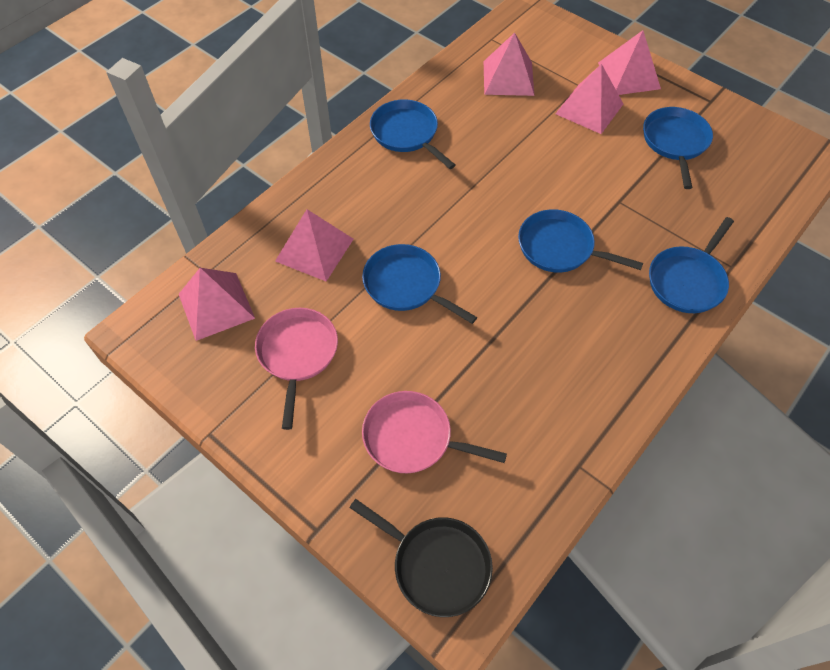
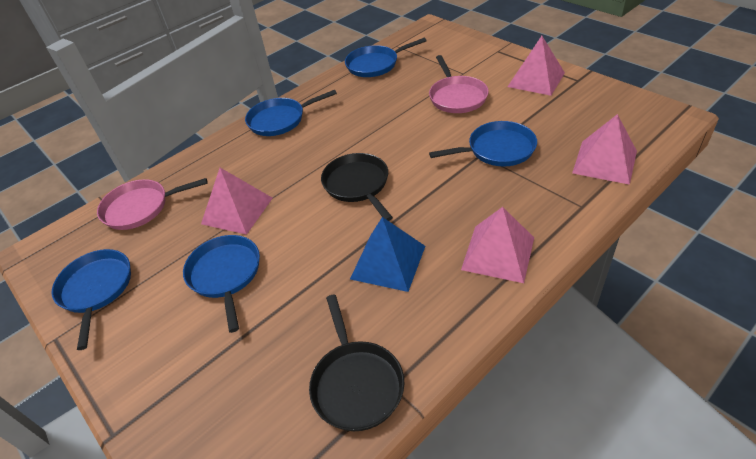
black pan: [349,499,493,617] = 1 -> [309,295,405,431] [321,153,393,221] = 2
blue pyramid: none = 0 -> [350,217,425,292] = 1
pink pyramid: [179,268,255,341] [275,209,353,281] [484,33,534,96] [555,64,623,134] [598,30,661,95] = 5 -> [201,168,273,235] [461,207,534,283] [507,36,565,96] [572,114,637,185] = 4

